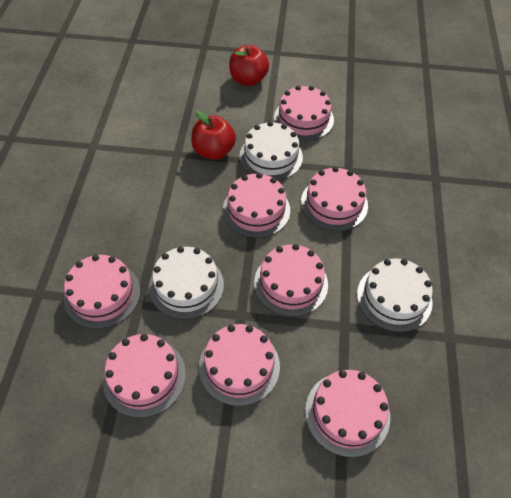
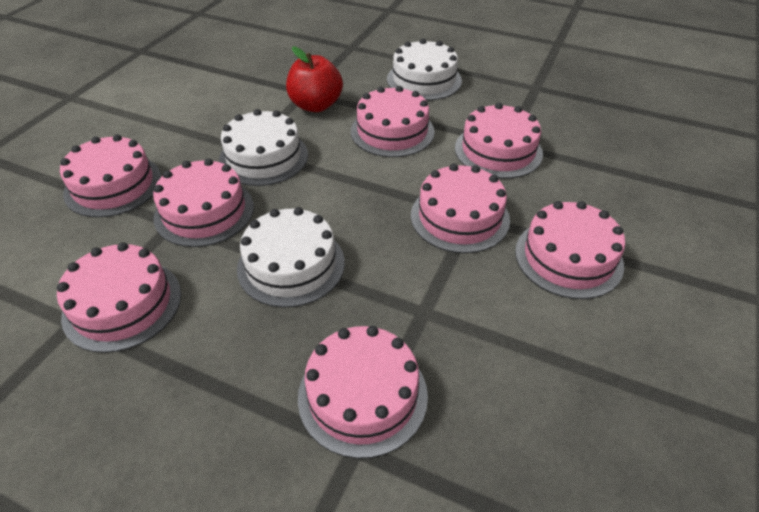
red apple: [191,110,236,160] [229,45,269,86] = 2 -> [286,46,343,112] = 1

